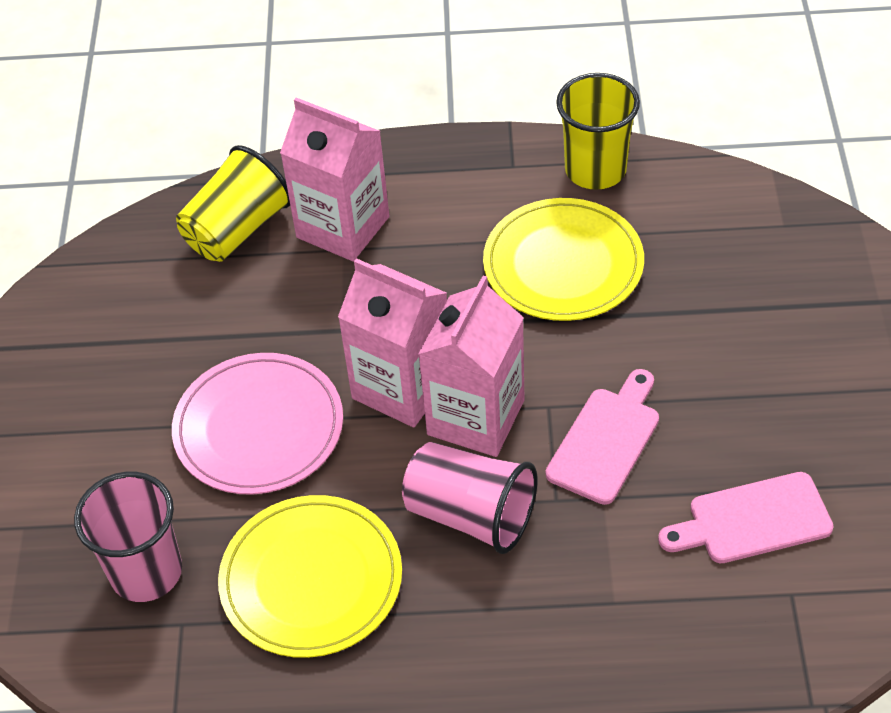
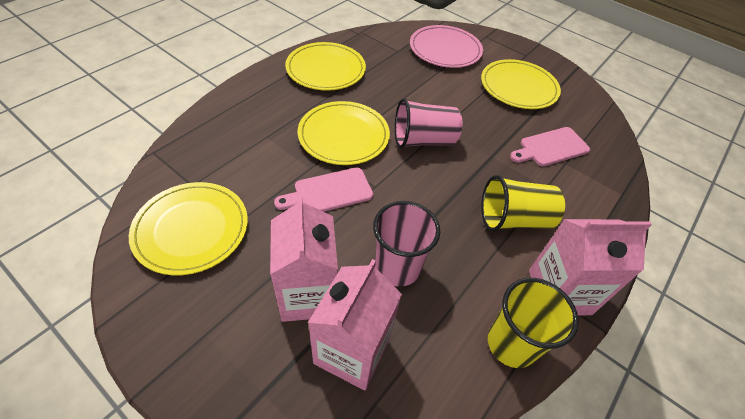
yellow plate: [218,495,402,658] [483,198,644,321] = 2 -> [129,182,248,275] [285,42,366,91] [298,101,390,165] [481,59,561,109] = 4

